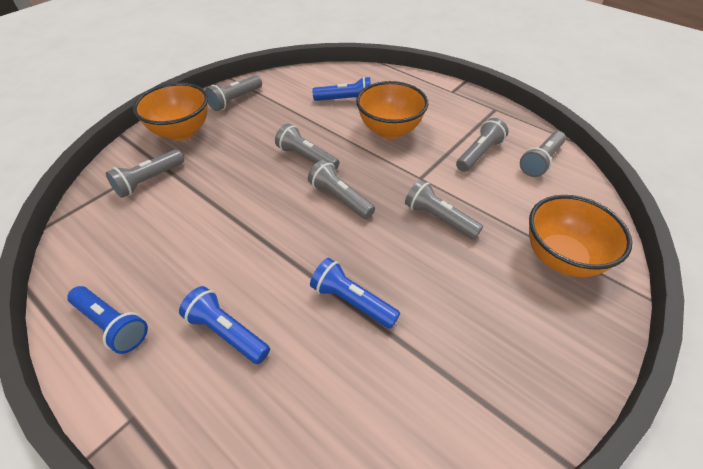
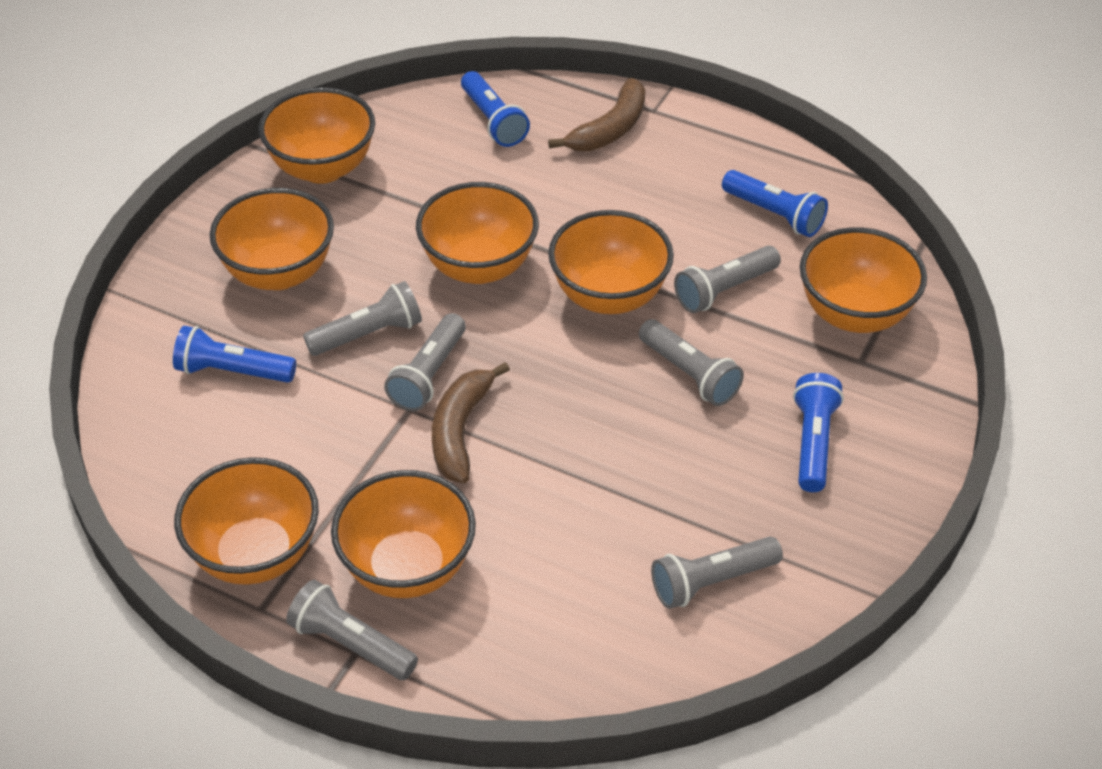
brown banana: none = 0 -> [432,362,510,483] [548,78,645,151] = 2
grey flashlight: [106,149,184,198] [205,75,262,111] [275,124,339,171] [308,160,375,219] [405,179,483,239] [456,118,509,172] [520,131,566,177] = 7 -> [286,580,418,680] [303,281,422,356] [384,313,466,411] [639,319,744,406] [651,536,783,609] [674,246,781,313] = 6
orange bowl: [133,83,208,141] [356,81,428,139] [529,195,632,277] = 3 -> [174,457,319,585] [210,188,334,290] [259,87,375,184] [331,470,476,598] [416,182,539,284] [548,210,674,314] [800,227,927,333] = 7

